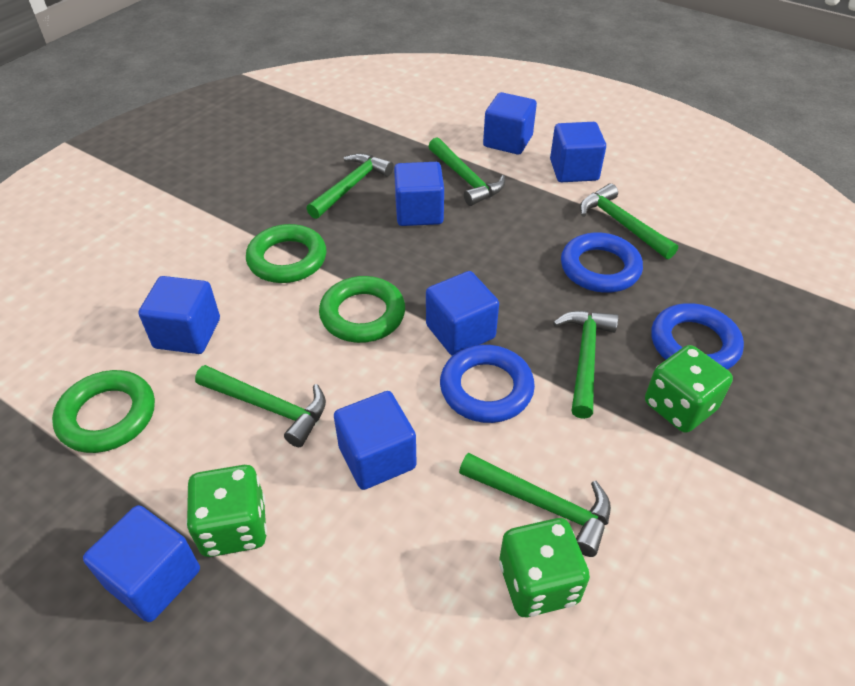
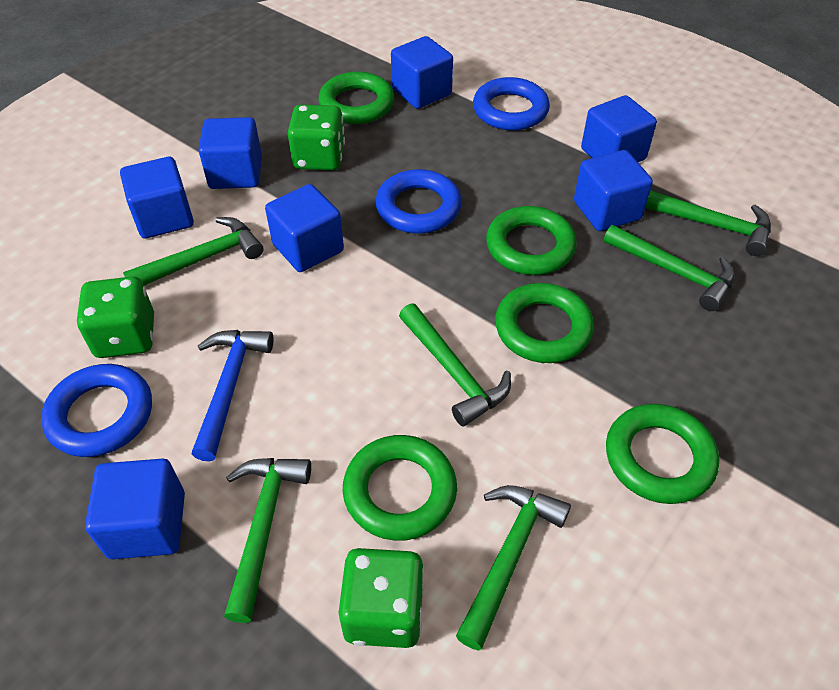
blue hammer: none = 0 -> [192,330,274,462] = 1
green ring: [52,370,155,453] [246,224,326,283] [319,276,405,343] = 3 -> [318,72,394,124] [343,435,457,541] [486,206,577,275] [495,283,594,363] [606,404,719,504] = 5

